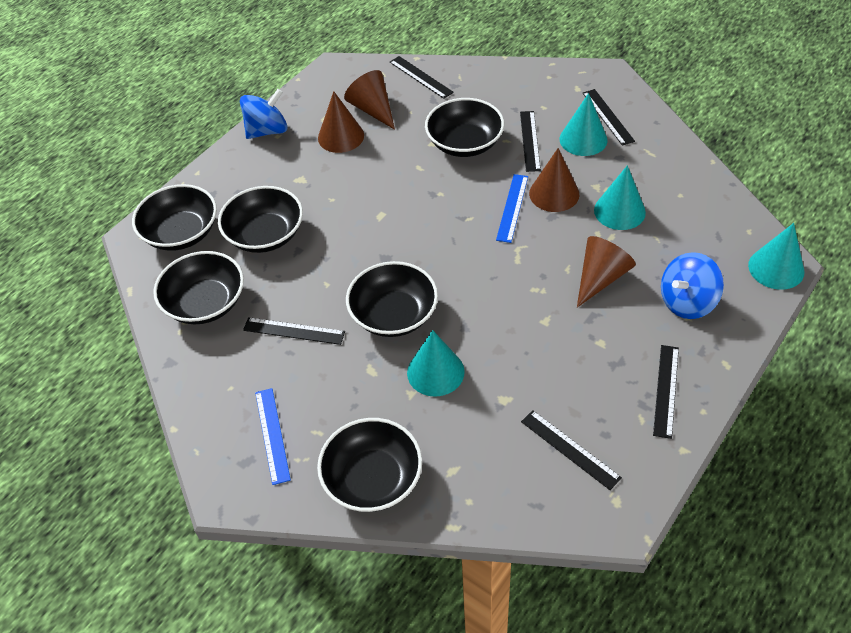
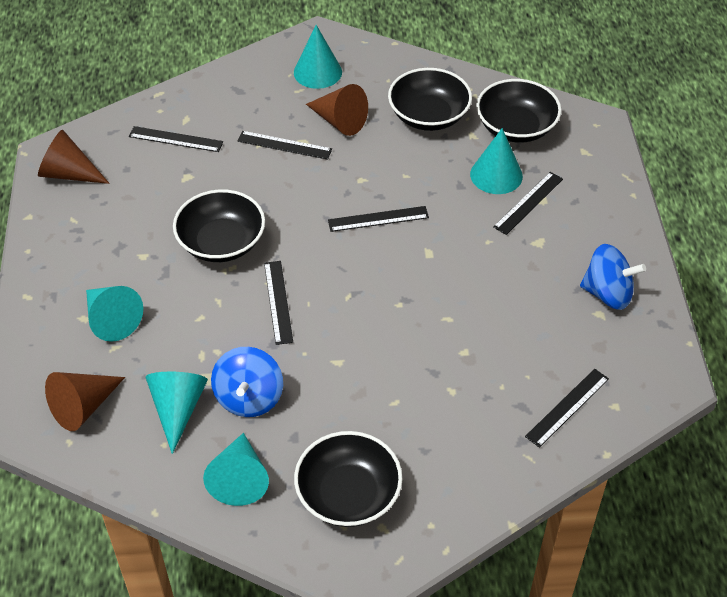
black bowl: [132,184,217,251] [153,251,244,324] [218,186,303,253] [317,418,422,512] [346,261,438,337] [425,98,504,157] = 6 -> [173,189,265,262] [294,431,403,527] [388,68,472,131] [476,79,562,143] = 4
blue ruler: [255,388,291,485] [496,174,528,243] = 2 -> none = 0
brown cone: [318,91,364,153] [344,70,395,130] [529,148,579,212] [577,236,636,308] = 4 -> [38,130,110,184] [45,372,125,431] [306,84,368,136] = 3
turquoise cone: [407,330,465,397] [559,93,608,156] [594,165,646,230] [748,223,805,290] = 4 -> [86,286,143,342] [145,372,208,454] [203,433,269,506] [294,25,342,89] [470,128,523,194] = 5

